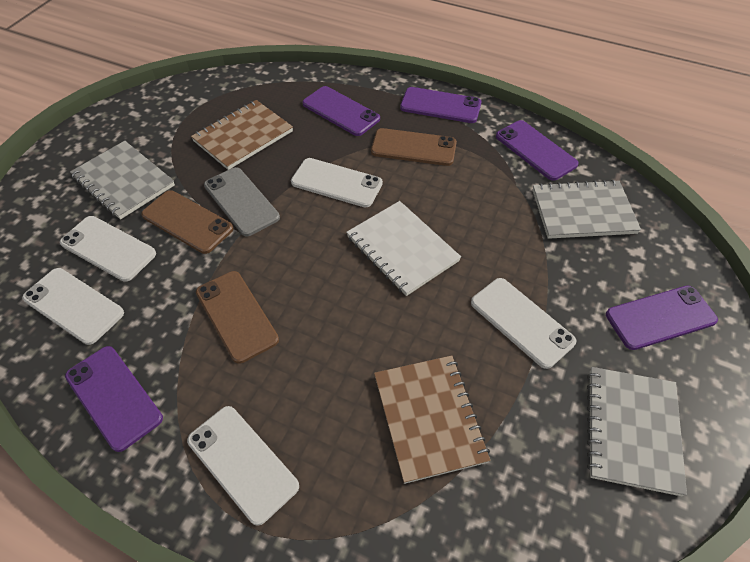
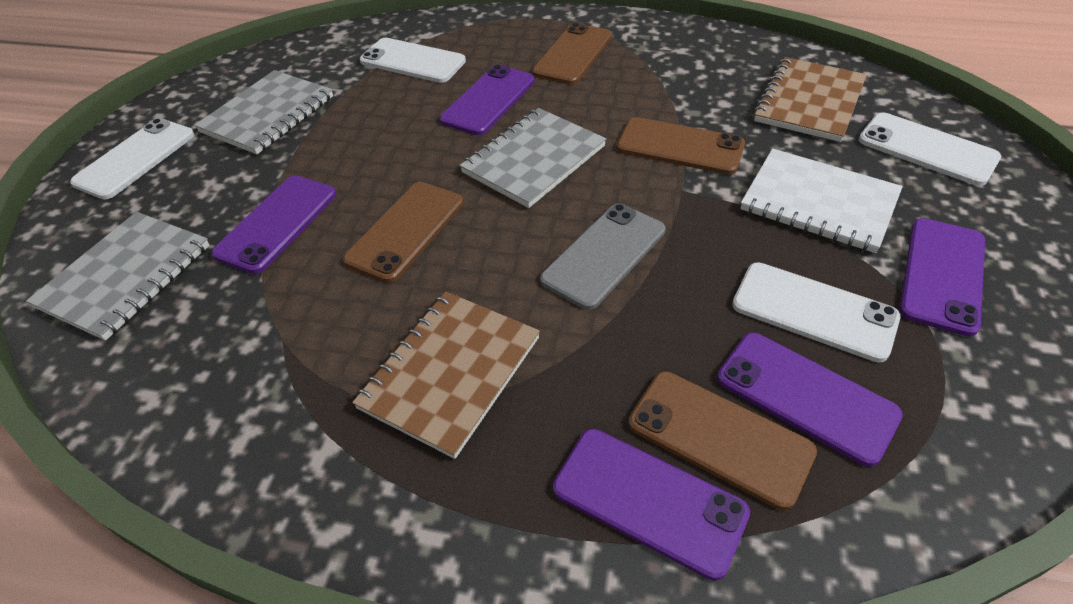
brown phone: [141,190,233,254] [196,271,279,364] [371,128,457,166] = 3 -> [343,182,463,283] [532,23,612,85] [617,117,745,175] [628,371,817,510] = 4
white phone: [22,268,124,345] [60,216,156,282] [187,406,299,526] [291,158,383,208] [471,278,576,369] = 5 -> [70,118,195,200] [360,38,466,83] [732,262,901,362] [859,113,1001,186] = 4

